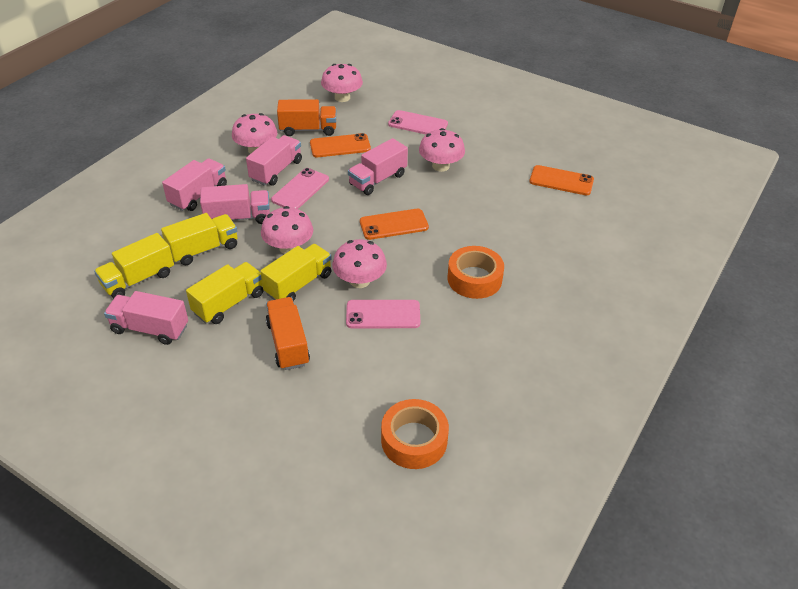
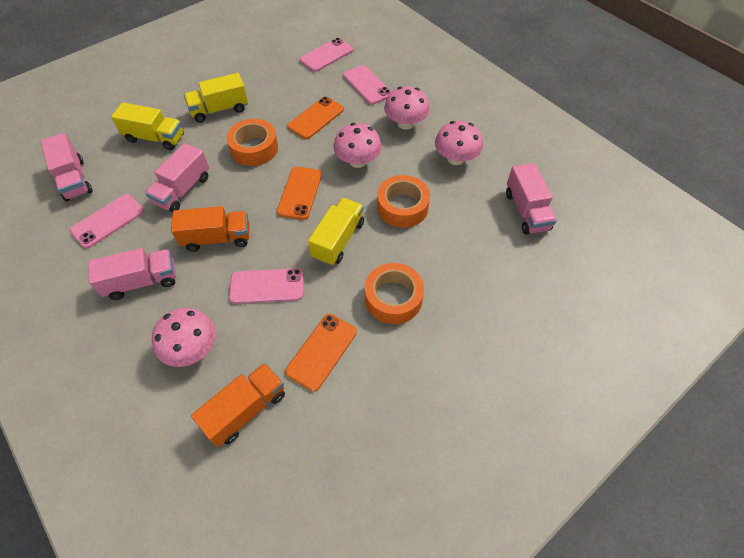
orange tape: [381,399,449,469] [447,246,504,299] = 2 -> [227,119,278,166] [365,263,424,324] [377,175,430,228] = 3
pink mushroom: [232,113,277,154] [261,206,313,254] [321,64,363,102] [332,239,387,288] [419,128,465,172] = 5 -> [152,308,216,367] [333,123,382,168] [384,86,430,130] [435,121,483,165] = 4
pink phone: [271,168,329,209] [346,300,420,328] [388,110,448,134] = 3 -> [70,194,144,248] [229,268,304,304] [300,38,353,72] [343,65,392,105] = 4
pink truck: [104,291,188,345] [162,158,227,211] [200,184,270,224] [246,135,302,186] [348,138,408,195] = 5 -> [40,133,93,201] [88,248,176,300] [145,143,209,212] [506,163,557,235] = 4
yellow truck: [94,233,174,298] [161,213,238,265] [186,262,263,324] [260,244,332,301] = 4 -> [111,102,184,150] [184,73,248,123] [308,198,364,266] = 3

